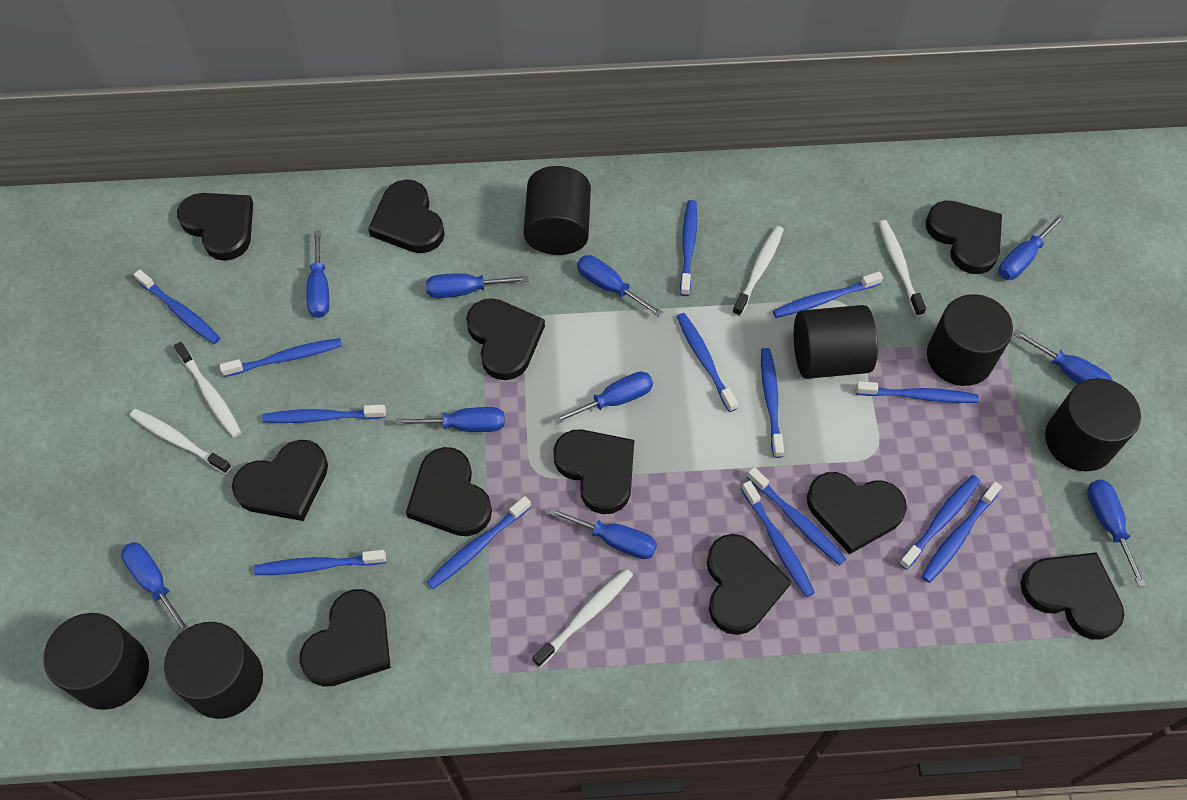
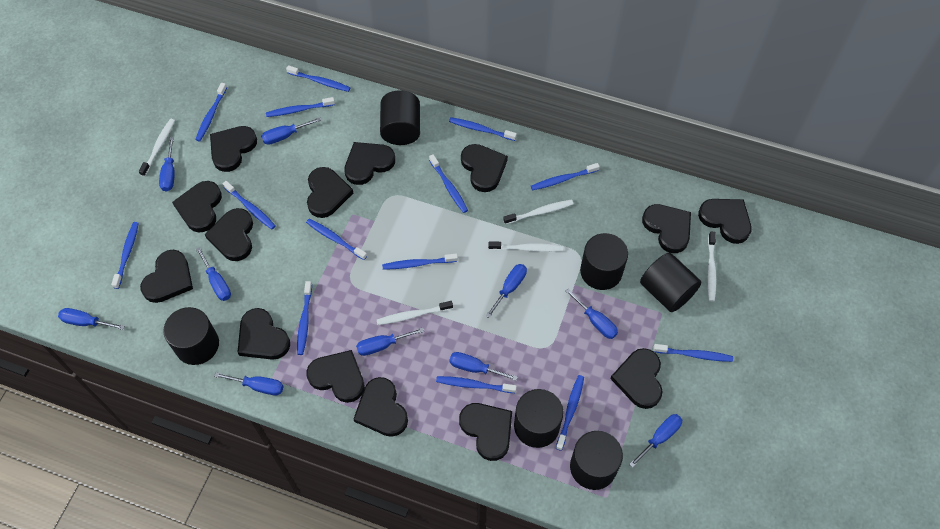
black heart: [177,193,253,261] [232,440,328,521] [300,589,391,687] [368,180,445,253] [406,447,492,536] [466,298,545,380] [554,430,634,514] [707,534,791,635] [807,472,907,554] [926,201,1002,274] [1020,552,1125,640] = 11 -> [140,250,193,303] [172,181,222,232] [204,208,253,261] [210,126,257,172] [237,308,290,360] [306,350,365,403] [307,167,353,218] [344,142,395,185] [354,377,408,437] [459,403,512,461] [461,144,508,192] [610,348,663,409] [642,204,691,253] [698,199,752,244] = 14

